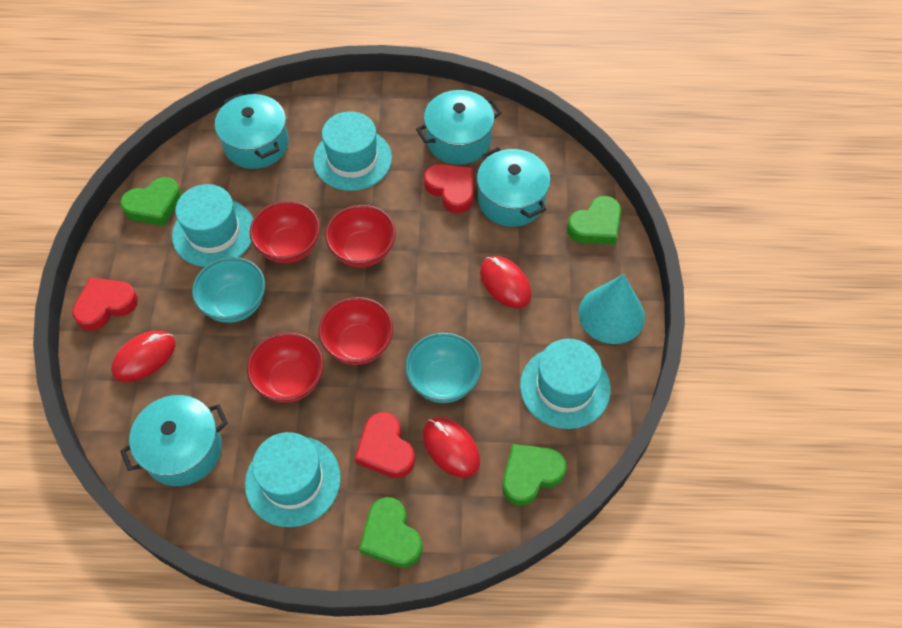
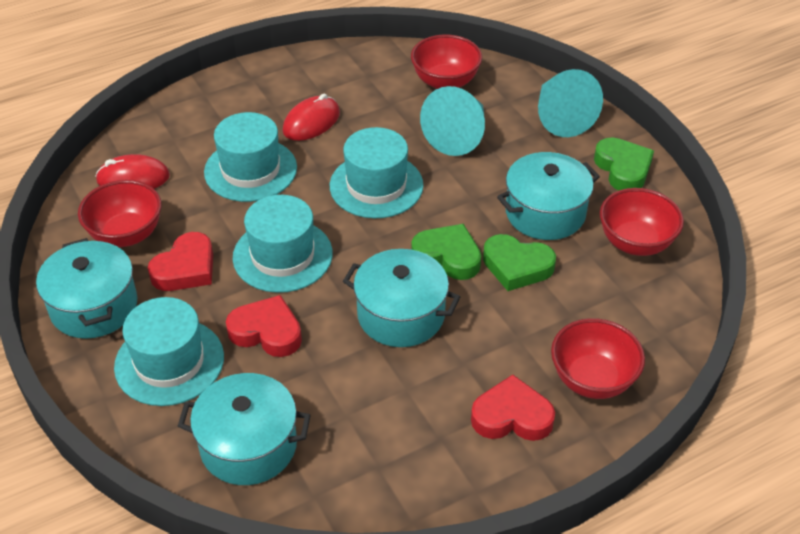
green heart: [120,177,181,226] [359,497,422,568] [502,444,566,506] [567,196,621,245] = 4 -> [411,224,481,280] [483,234,556,291] [594,137,654,190] = 3
red mouse: [111,331,175,382] [423,417,480,478] [480,256,532,308] = 3 -> [95,154,170,189] [282,94,340,141] = 2
turquoise bowl: [192,257,265,323] [405,333,482,403] = 2 -> none = 0
turquoise cone: [578,274,645,344] = 1 -> [420,86,485,156] [538,69,603,137] = 2

